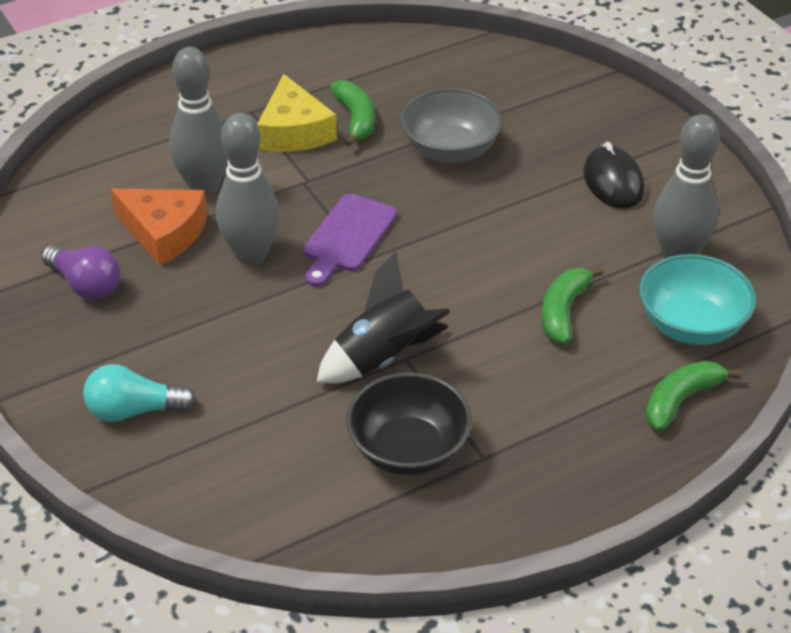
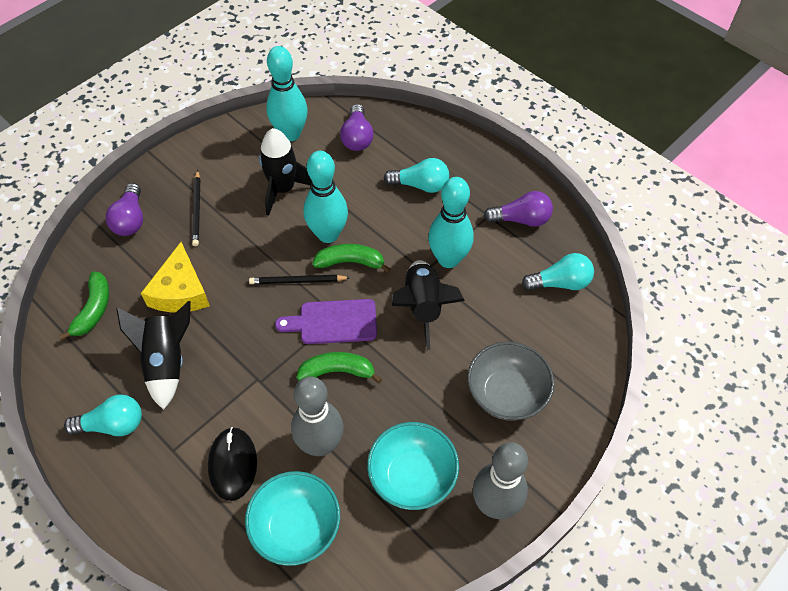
black bowl: [346,372,472,476] = 1 -> none = 0
black pencil: none = 0 -> [192,170,200,246] [249,275,350,284] = 2
black rocket: [317,252,450,384] = 1 -> [116,301,191,410] [259,128,312,216] [392,260,465,350] = 3
grey bowling pin: [169,47,228,196] [216,113,280,265] [653,114,720,259] = 3 -> [291,376,344,456] [473,442,528,519] = 2
orange cheese: [111,188,207,266] = 1 -> none = 0
purple light bulb: [41,245,121,300] = 1 -> [105,183,143,236] [340,104,373,151] [484,191,553,227] = 3
turquoise bowl: [639,254,756,345] = 1 -> [245,471,340,566] [367,422,459,510] = 2
turquoise bowling pin: none = 0 -> [266,46,308,141] [304,151,348,243] [428,177,474,268] = 3
turquoise light bulb: [83,364,196,422] = 1 -> [64,394,142,436] [384,158,449,193] [522,253,594,291] = 3

